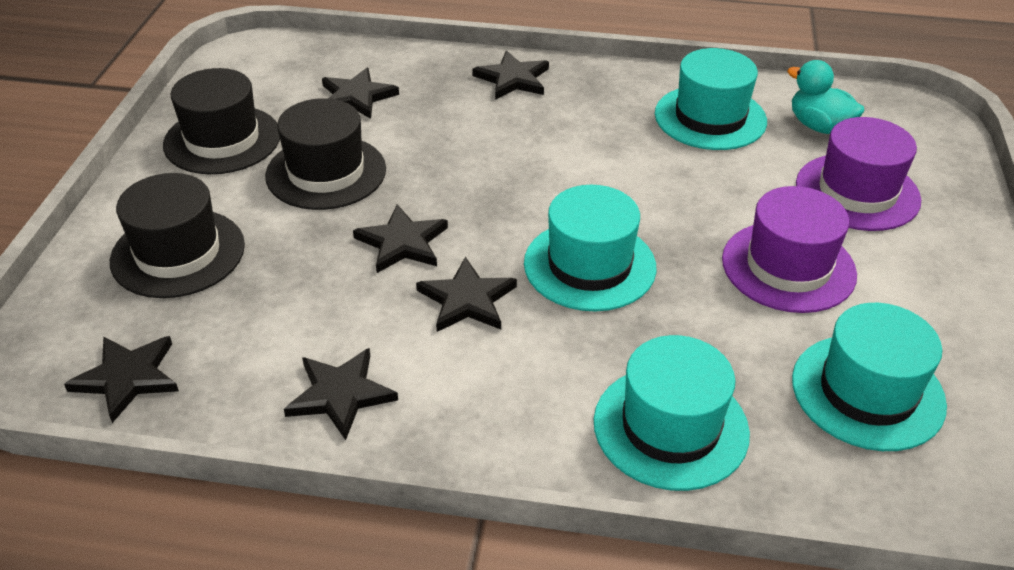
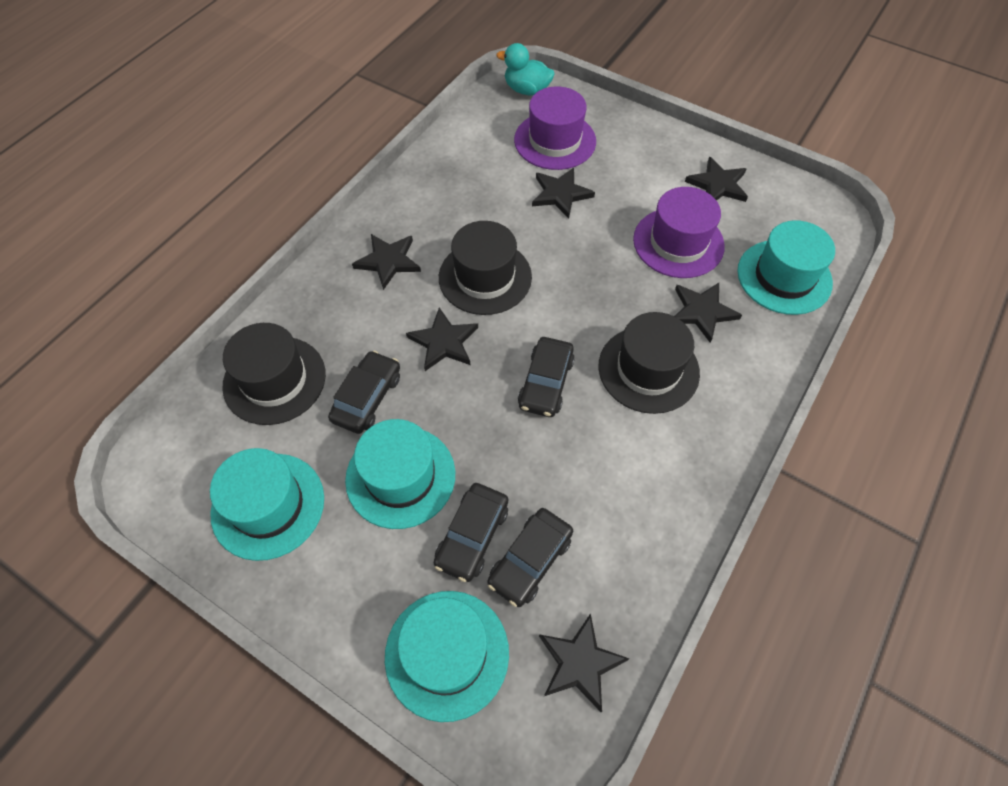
black car: none = 0 -> [328,351,400,434] [434,483,508,582] [487,508,573,607] [518,337,575,417] = 4

